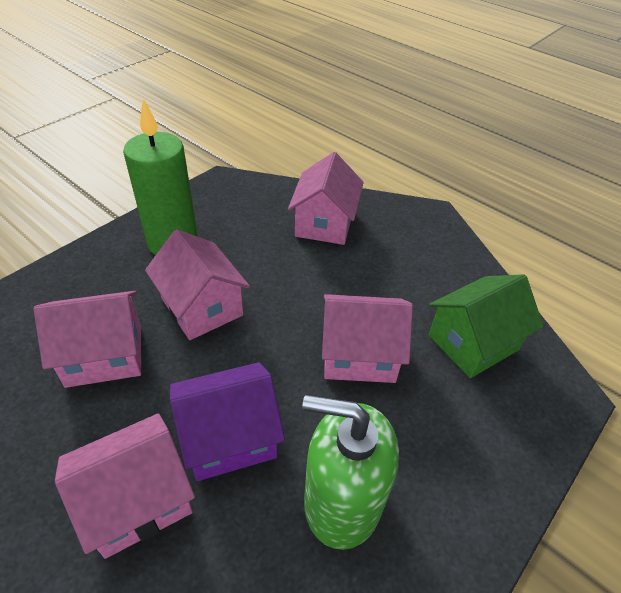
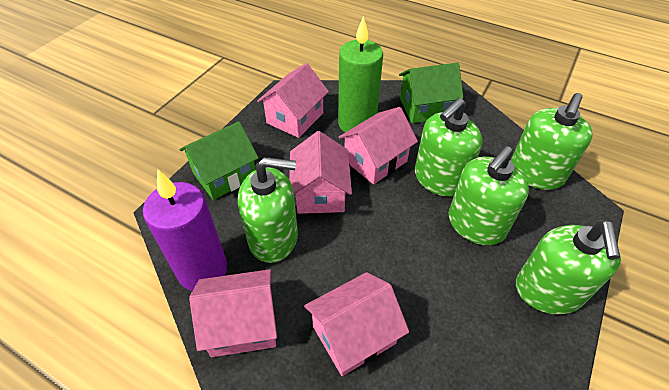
green house: [429,274,544,378] = 1 -> [180,121,259,200] [399,63,464,123] = 2
green soap dispenser: [303,395,399,550] = 1 -> [238,157,298,263] [415,98,483,197] [448,146,529,245] [511,93,593,190] [516,220,621,315] = 5
purple candle: none = 0 -> [143,169,227,291] = 1
purple house: [170,362,285,481] = 1 -> none = 0

